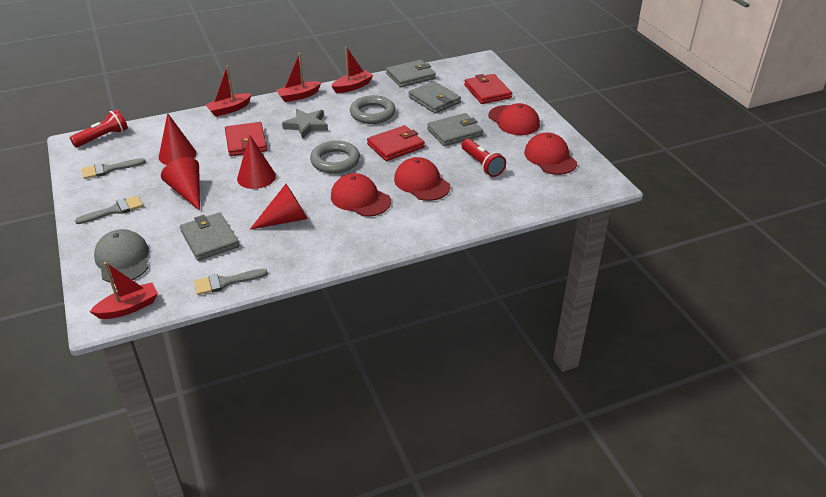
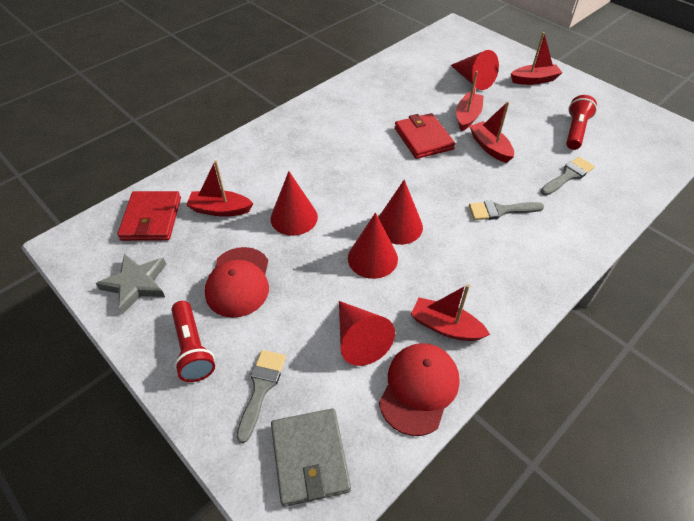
grey cap: [94,229,149,283] = 1 -> none = 0
grey ring: [310,141,360,174] [350,95,396,124] = 2 -> none = 0
grey wallet: [180,212,239,261] [386,60,436,87] [408,81,461,113] [427,113,483,146] = 4 -> [271,408,351,507] = 1
red boat: [90,262,158,319] [206,65,252,117] [276,53,321,102] [332,47,373,93] = 4 -> [186,160,253,217] [411,284,490,341] [456,71,484,131] [470,101,514,163] [511,32,562,85] = 5
red cap: [331,173,391,217] [394,157,450,201] [488,103,540,135] [524,132,577,175] = 4 -> [205,247,269,318] [379,343,460,436] = 2
red cone: [159,113,196,165] [161,157,200,211] [237,134,276,189] [250,184,308,230] = 4 -> [270,171,318,236] [339,301,395,366] [348,213,398,279] [378,180,423,245] [451,50,499,90] = 5
red wallet: [225,122,267,156] [367,125,425,161] [464,74,512,104] = 3 -> [117,191,181,241] [395,113,455,159] = 2

